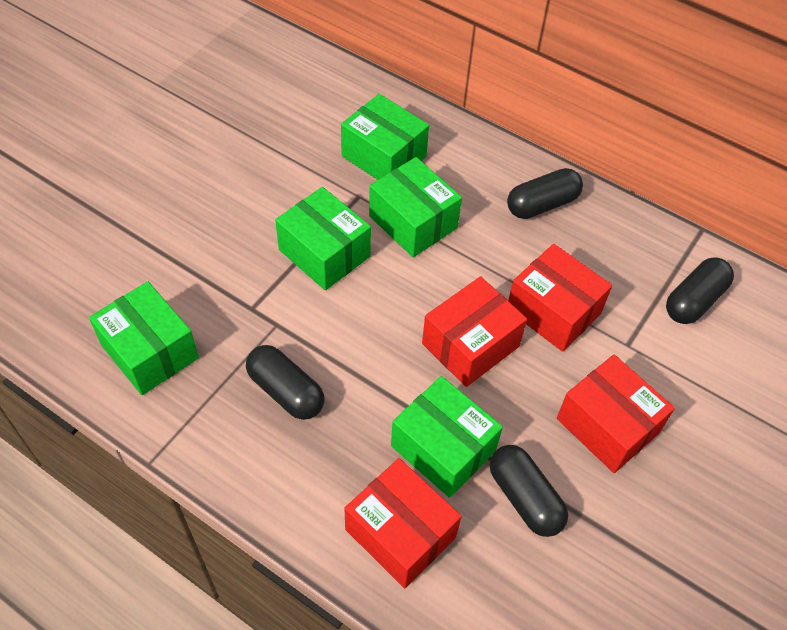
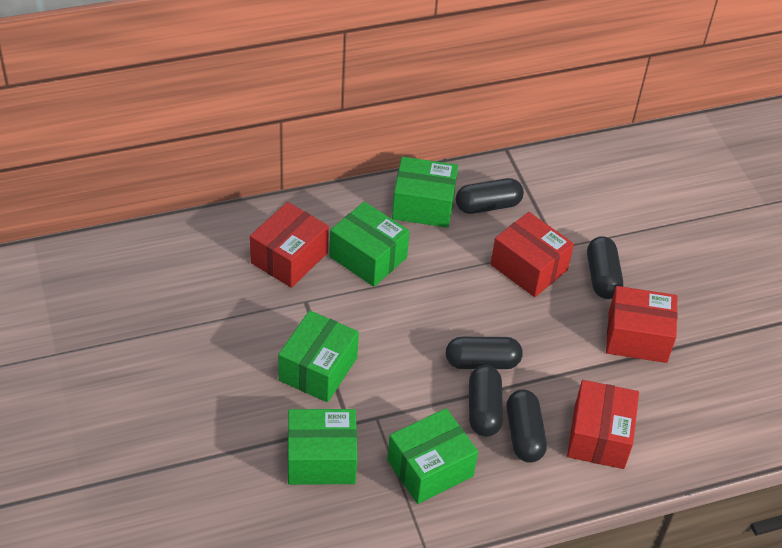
black capsule: [246,345,325,420] [490,445,568,537] [507,168,583,219] [666,257,734,324] = 4 -> [446,337,523,369] [456,178,524,214] [469,365,503,437] [506,389,547,463] [587,236,623,299] = 5

